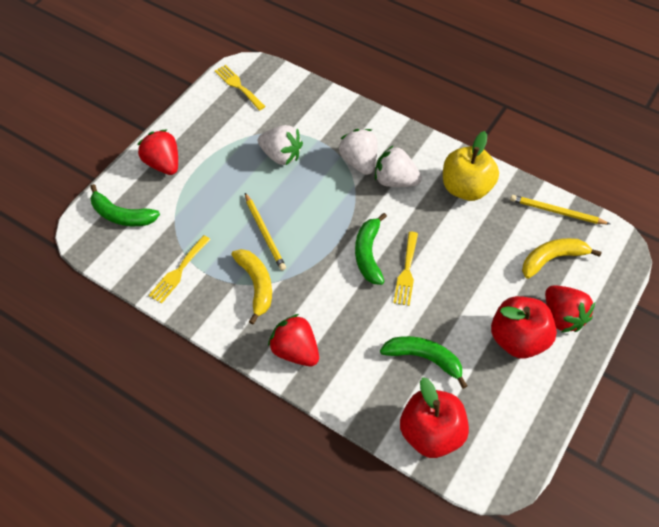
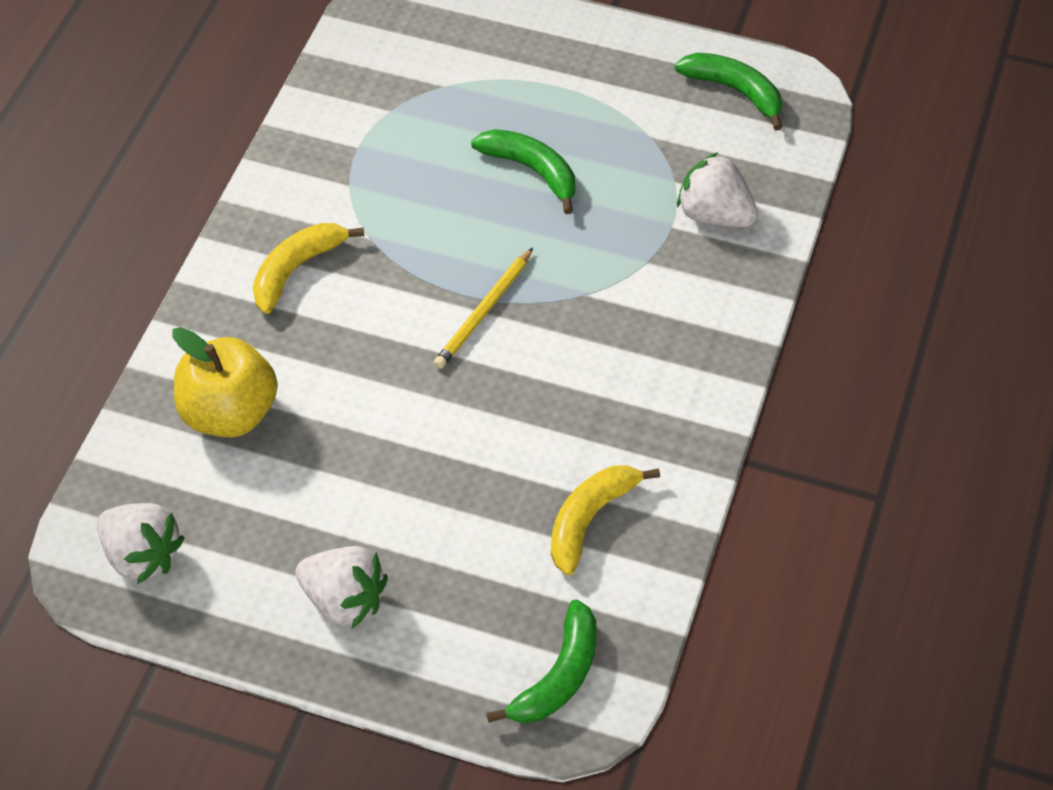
red apple: [400,377,469,458] [491,296,557,358] = 2 -> none = 0
red strawberry: [137,129,178,175] [268,314,319,366] [545,285,595,333] = 3 -> none = 0
yellow fork: [149,235,211,304] [215,65,266,111] [393,232,418,306] = 3 -> none = 0
yellow pencil: [245,193,286,270] [510,195,610,224] = 2 -> [434,248,533,369] = 1

